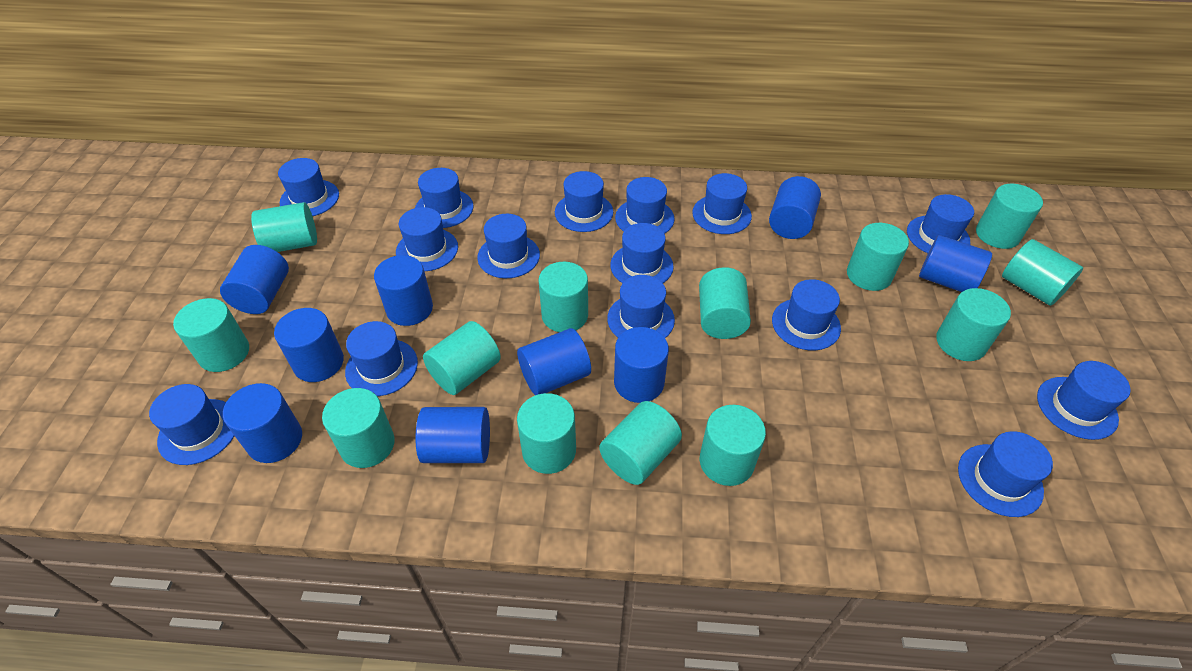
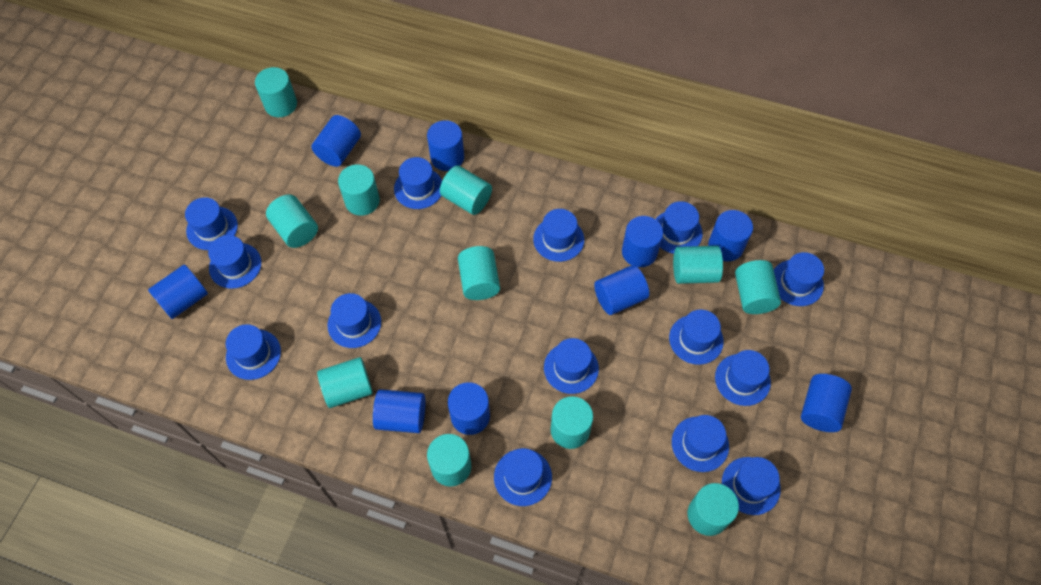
blue hat: [149,384,234,465] [278,158,339,216] [345,321,418,396] [396,207,458,271] [415,168,474,228] [477,214,540,278] [555,171,613,232] [607,275,675,338] [610,223,674,283] [615,177,674,234] [692,173,752,234] [772,279,841,350] [907,194,974,253] [958,431,1053,517] [1037,361,1131,440] = 15 -> [185,197,238,250] [208,235,261,289] [226,324,281,380] [327,293,381,348] [394,157,442,209] [494,448,552,506] [533,209,584,262] [544,338,599,394] [656,201,703,254] [669,309,724,365] [672,415,729,472] [715,350,771,406] [722,457,781,515] [774,252,824,306] = 14
turquoise cylinder: [173,298,249,372] [251,202,317,252] [322,388,395,468] [423,321,501,395] [517,393,576,474] [538,262,588,332] [599,401,682,485] [699,267,751,339] [700,405,766,486] [847,223,909,291] [936,288,1011,361] [976,184,1043,249] [1002,239,1083,306] = 13 -> [255,67,297,117] [266,194,318,248] [317,357,373,408] [338,164,380,216] [427,434,471,487] [440,165,492,215] [458,246,500,300] [551,396,593,449] [673,246,723,284] [688,483,739,536] [735,260,781,314] = 11

